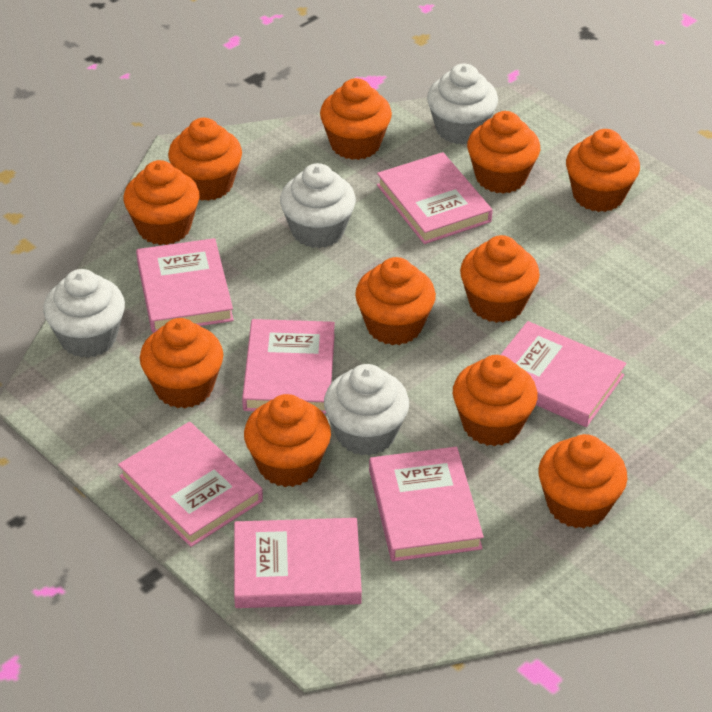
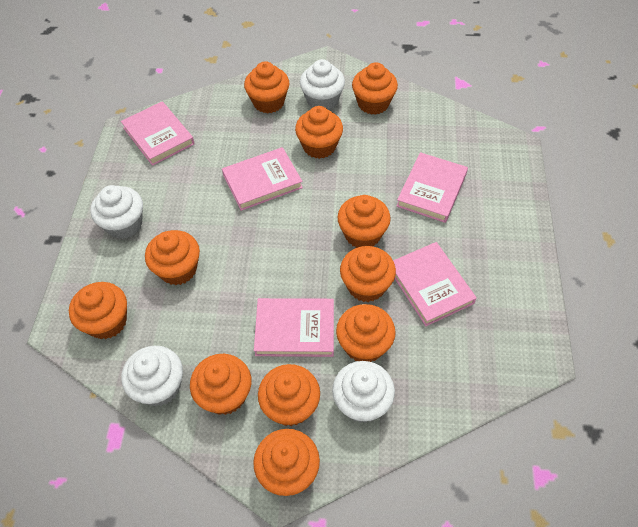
pink book: [118,422,263,547] [136,238,234,333] [234,518,362,608] [242,319,335,414] [369,447,484,562] [377,152,493,244] [501,321,626,427] = 7 -> [121,101,195,166] [222,147,303,211] [254,298,334,357] [393,242,477,326] [397,152,468,223] = 5

